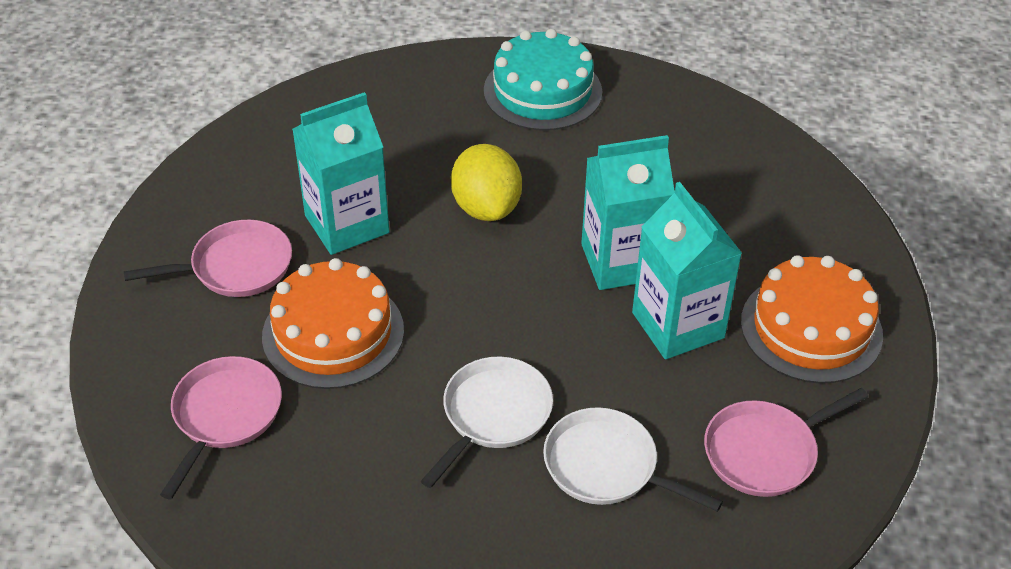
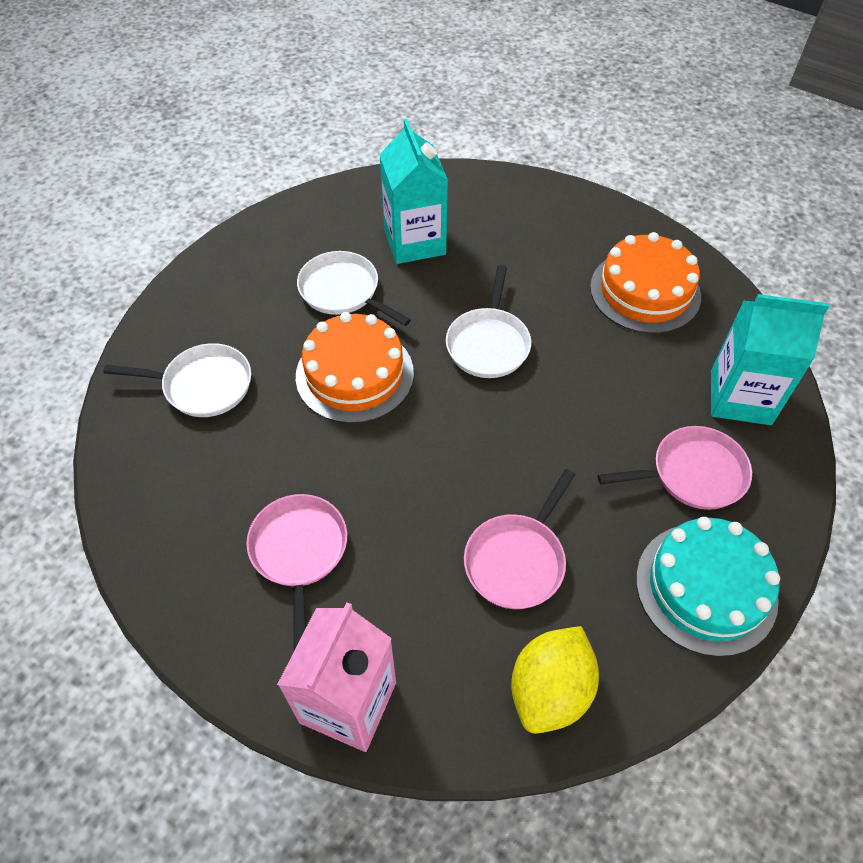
pink carton: none = 0 -> [277,602,396,752] = 1
turquoise carton: [292,92,390,255] [581,135,675,290] [632,182,742,359] = 3 -> [379,119,448,264] [711,294,829,425] = 2
white pan: [421,357,553,488] [543,407,723,512] = 2 -> [103,343,251,417] [297,251,411,326] [446,265,531,378] = 3

